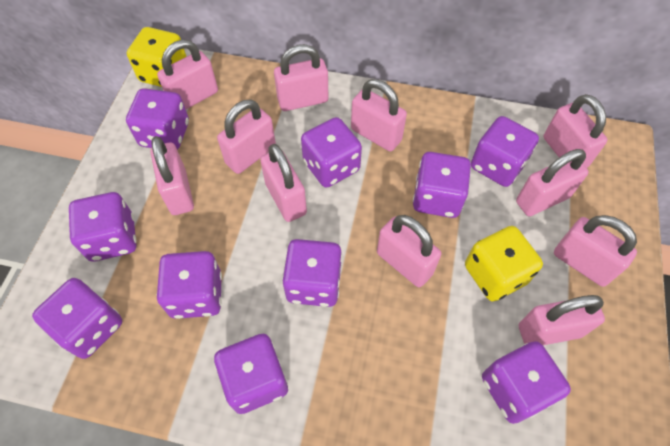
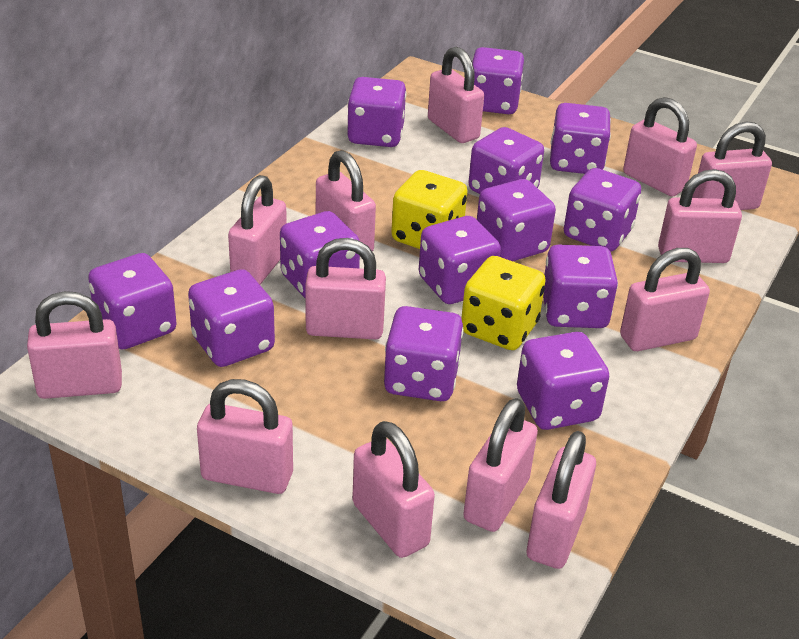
pink padlock: [151,136,194,215] [157,40,218,109] [217,99,276,174] [260,144,307,222] [274,44,328,111] [351,79,407,152] [377,215,441,287] [516,149,589,216] [519,295,605,345] [543,94,608,168] [554,215,637,287] = 11 -> [27,291,122,399] [197,379,293,494] [228,175,287,285] [305,238,386,339] [316,150,376,252] [352,421,435,558] [428,47,484,143] [463,398,538,532] [527,431,596,569] [620,248,710,351] [623,97,697,197] [658,169,742,263] [692,121,772,210] = 13
purple dice: [32,278,122,359] [69,192,136,262] [126,88,189,150] [157,251,222,319] [214,334,288,414] [282,239,342,307] [301,117,362,188] [413,152,471,218] [471,116,539,187] [482,341,571,424] = 10 -> [88,253,177,349] [188,269,275,367] [280,211,360,299] [347,77,407,147] [384,306,463,401] [419,216,501,304] [469,127,544,194] [472,47,524,114] [477,179,556,261] [517,332,609,430] [543,244,618,328] [550,103,611,174] [564,168,641,252] = 13

